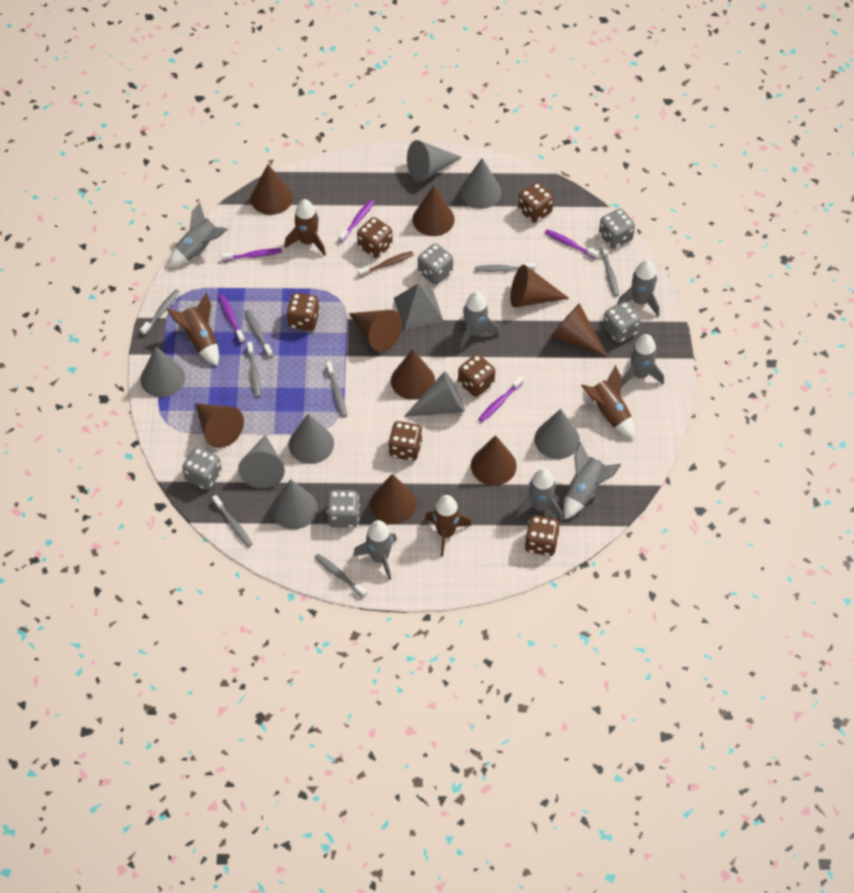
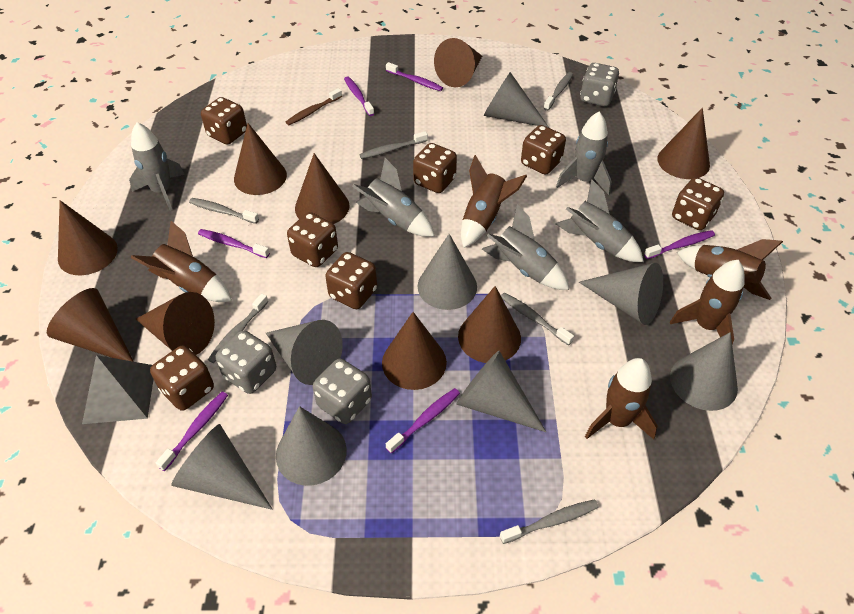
brown dice: [286,293,320,331] [357,217,393,258] [388,421,423,461] [458,354,495,397] [518,182,554,223] [525,515,560,556] = 6 -> [150,346,214,411] [201,97,247,145] [287,212,338,267] [325,252,377,309] [413,143,457,193] [521,125,566,175] [672,177,724,230] = 7
brown rocket: [167,293,219,366] [284,199,326,256] [425,495,471,557] [581,365,635,439] = 4 -> [131,221,232,302] [461,155,527,248] [585,358,658,439] [670,260,745,344] [677,239,783,300] = 5
grey dice: [182,447,222,490] [327,490,360,528] [418,244,453,285] [599,209,635,249] [603,301,641,343] = 5 -> [216,330,276,394] [313,359,372,424] [580,63,619,107] = 3
grey rocket: [168,202,228,267] [353,520,397,580] [460,291,500,350] [516,468,563,521] [563,442,622,519] [617,260,660,317] [621,334,664,387] = 7 -> [129,122,185,211] [352,158,435,237] [482,204,569,290] [555,179,644,262] [556,112,612,195] = 5
grey toothbrush: [140,289,180,335] [212,495,252,547] [244,309,273,358] [247,342,261,397] [314,554,367,597] [326,362,347,417] [475,263,535,272] [600,244,619,297] = 8 -> [189,198,259,224] [208,293,269,363] [359,131,428,159] [500,500,599,544] [501,293,574,346] [544,72,573,111] = 6
purple toothbrush: [219,295,245,343] [221,248,282,261] [338,200,374,242] [479,376,524,422] [545,229,599,259] = 5 -> [156,392,228,471] [198,229,270,258] [344,76,374,116] [386,62,443,91] [386,388,460,454] [644,230,715,259] = 6

